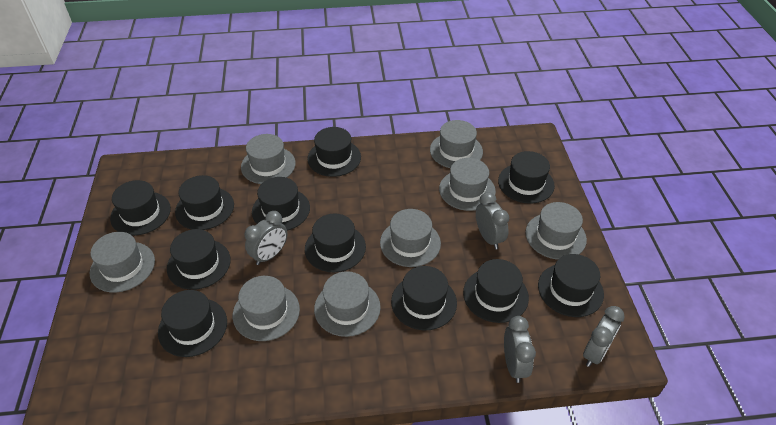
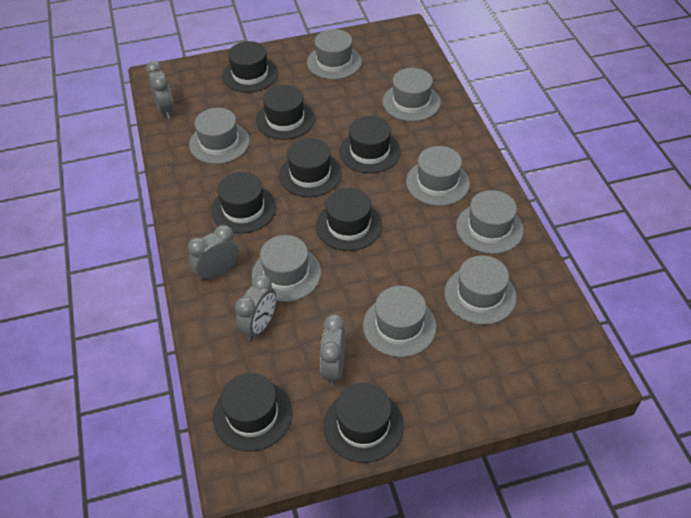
black hat: [110,180,171,236] [158,290,227,357] [167,229,231,290] [175,175,234,230] [252,177,310,231] [305,214,366,272] [307,127,361,177] [391,266,457,330] [463,259,529,323] [498,151,555,204] [538,254,604,317] = 11 -> [211,172,276,234] [213,373,292,452] [222,41,278,93] [256,85,315,140] [279,138,342,197] [316,188,382,251] [324,383,404,463] [339,116,401,173] = 8

